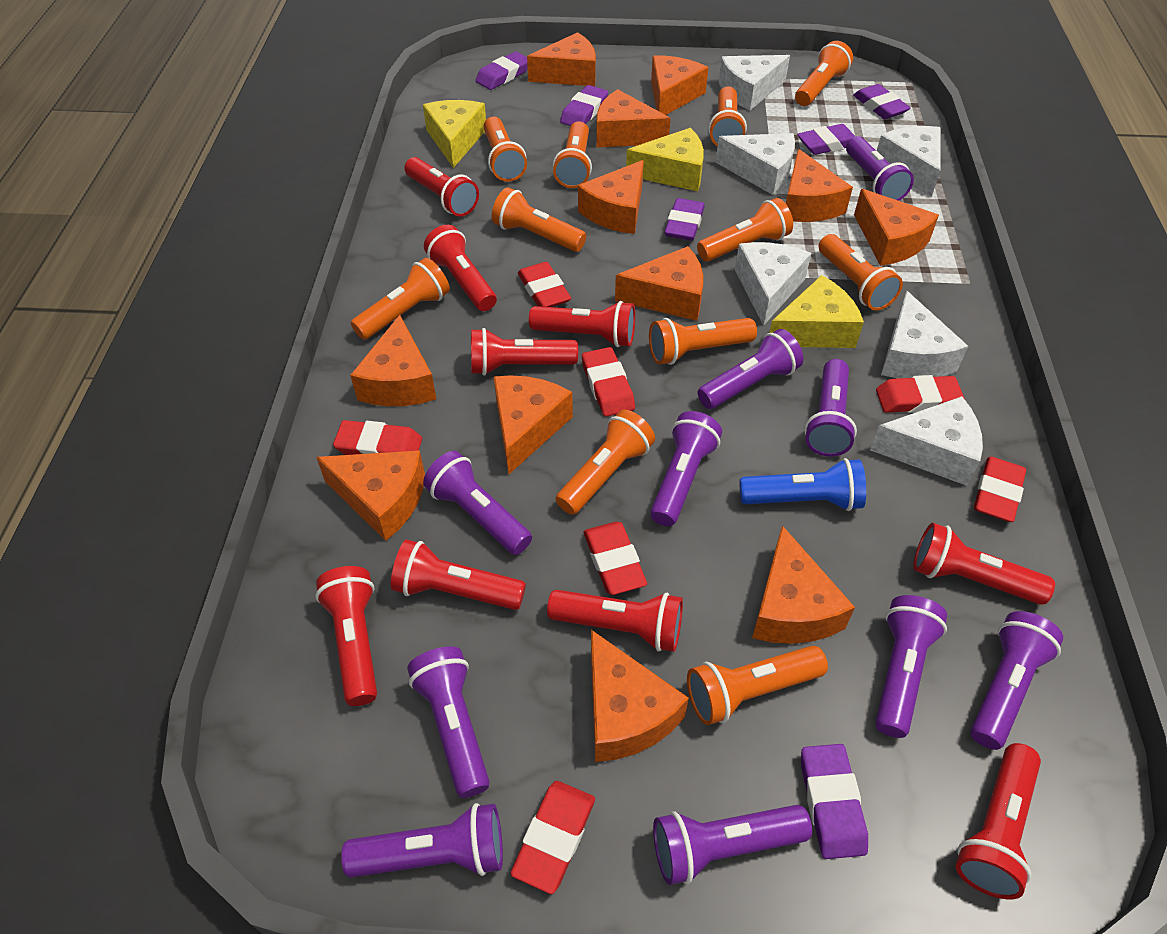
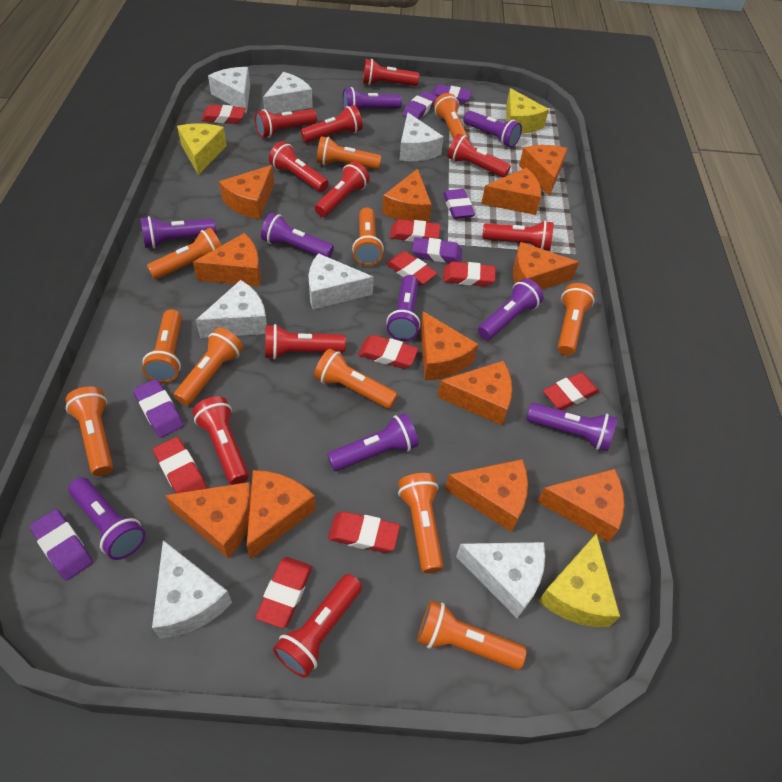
blue flashlight: [740,458,866,511] = 1 -> none = 0
purple flashlight: [341,803,503,878] [407,646,490,798] [423,451,532,555] [650,411,722,526] [653,805,812,885] [697,329,803,409] [804,359,857,457] [846,136,914,201] [875,595,947,738] [971,611,1063,750] = 10 -> [68,477,146,560] [140,216,216,249] [261,213,334,258] [327,413,419,471] [342,87,402,110] [386,275,421,341] [463,111,522,148] [478,278,544,340] [526,403,617,451] = 9
red eraser: [333,420,422,455] [511,781,595,894] [518,262,571,307] [582,347,635,417] [584,522,647,595] [876,375,964,413] [974,457,1026,522] = 7 -> [153,437,207,493] [201,105,246,124] [255,557,312,628] [328,512,400,553] [358,335,418,369] [386,251,437,286] [390,219,440,242] [443,262,496,286] [543,372,599,410] = 9
red flashlight: [315,566,377,706] [391,540,526,610] [405,157,479,217] [424,225,497,311] [471,328,578,376] [529,301,635,347] [547,590,683,652] [913,523,1055,605] [956,743,1041,899] = 9 -> [192,396,249,485] [255,109,317,138] [265,324,346,360] [269,141,329,192] [273,574,362,678] [300,105,363,143] [315,161,370,217] [363,59,419,86] [447,134,511,177] [482,220,554,251] = 10
white cheese: [715,133,795,195] [719,55,790,110] [735,242,812,326] [870,396,983,486] [877,126,941,197] [881,291,968,378] = 6 -> [152,540,232,639] [195,280,267,338] [208,67,250,113] [263,72,313,114] [308,253,374,310] [399,112,444,161] [456,542,545,618] = 7

